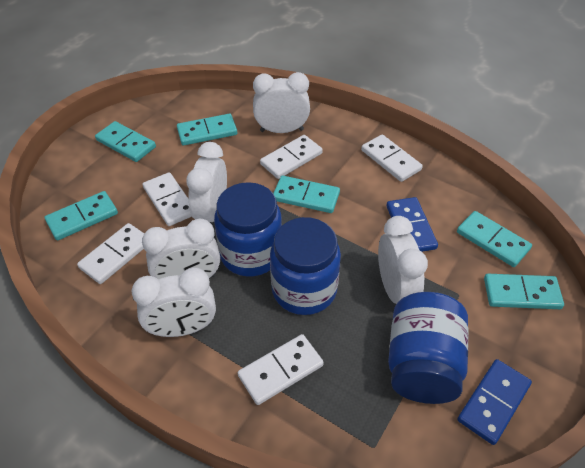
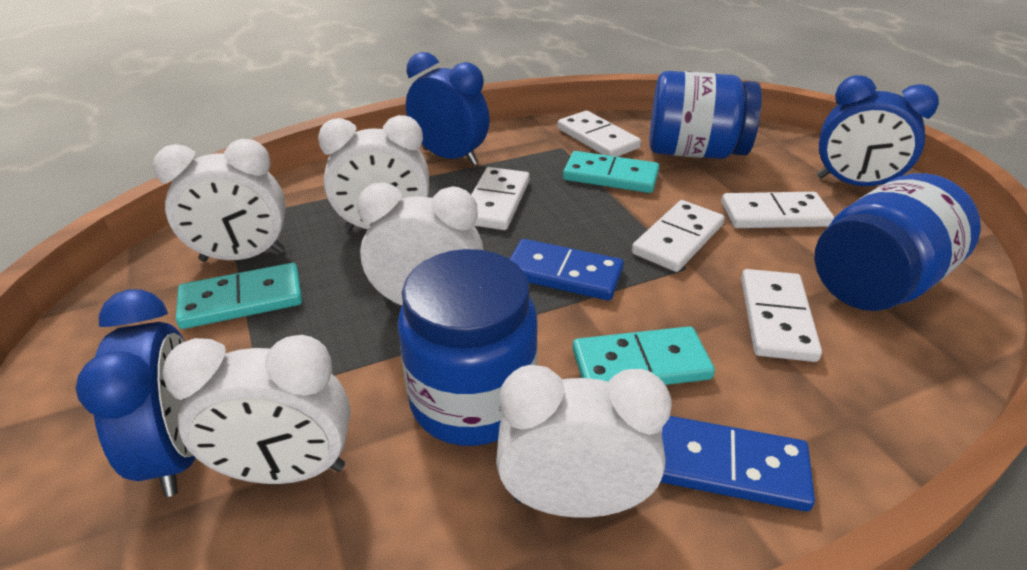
blue clock: none = 0 -> [75,289,195,497] [406,52,490,165] [817,75,939,186] = 3
turquoise domino: [45,191,118,240] [95,121,156,162] [177,114,237,146] [273,176,340,213] [457,211,532,267] [484,274,564,309] = 6 -> [176,263,302,329] [563,151,659,193] [573,326,715,385] = 3

